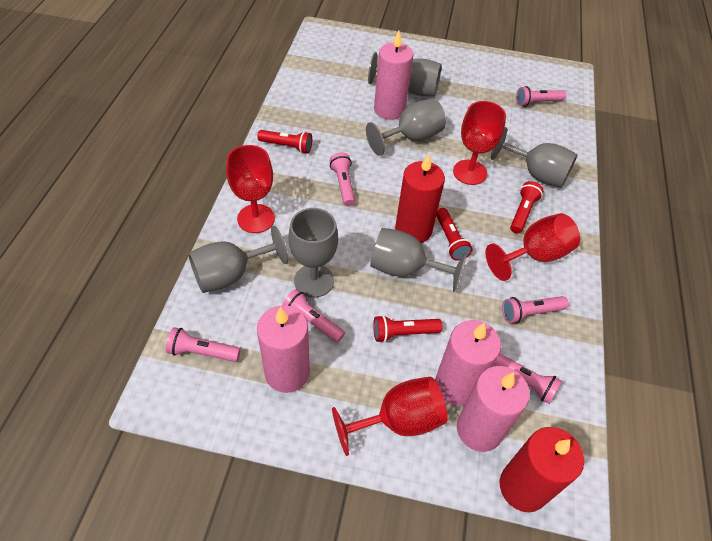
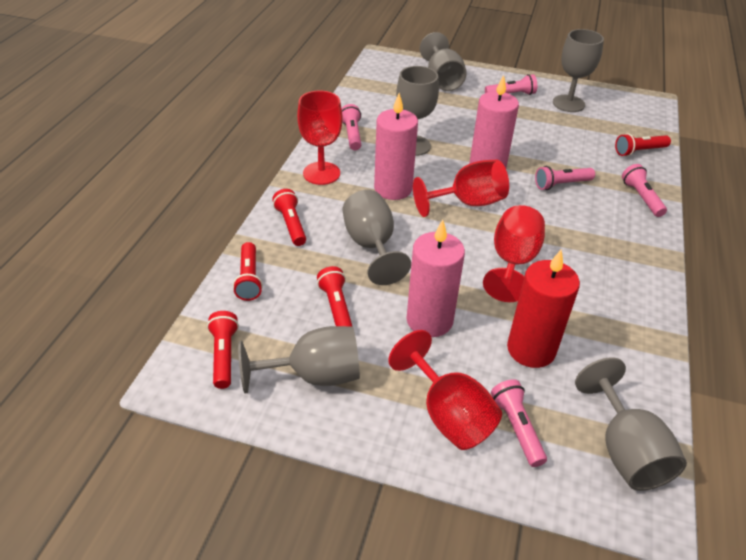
pink candle: [257,305,310,393] [374,31,413,120] [435,320,501,406] [457,366,530,452] = 4 -> [374,93,418,200] [406,220,465,337] [469,75,519,168] = 3
pink flashlight: [166,327,241,362] [282,289,345,343] [330,153,355,206] [493,354,562,404] [502,296,569,323] [516,86,566,107] = 6 -> [341,104,361,150] [485,74,537,95] [491,379,547,467] [535,166,595,190] [622,164,667,217] = 5
red candle: [395,154,445,243] [500,427,584,512] = 2 -> [507,249,580,368] = 1
red flashlight: [257,130,312,153] [373,315,442,342] [436,208,473,261] [510,181,543,234] = 4 -> [207,311,239,389] [233,242,263,301] [272,189,306,246] [317,266,352,326] [615,133,671,156] = 5

